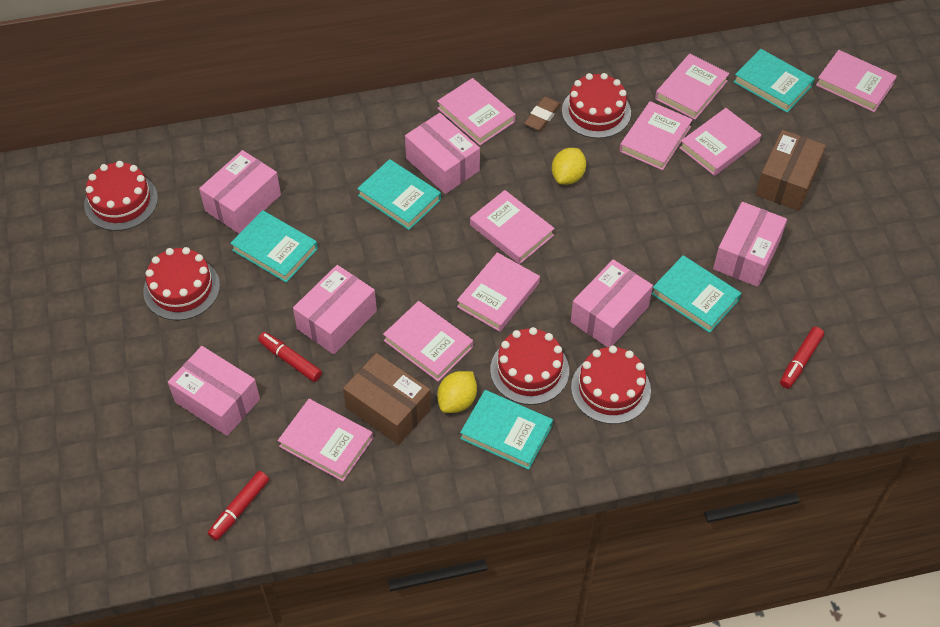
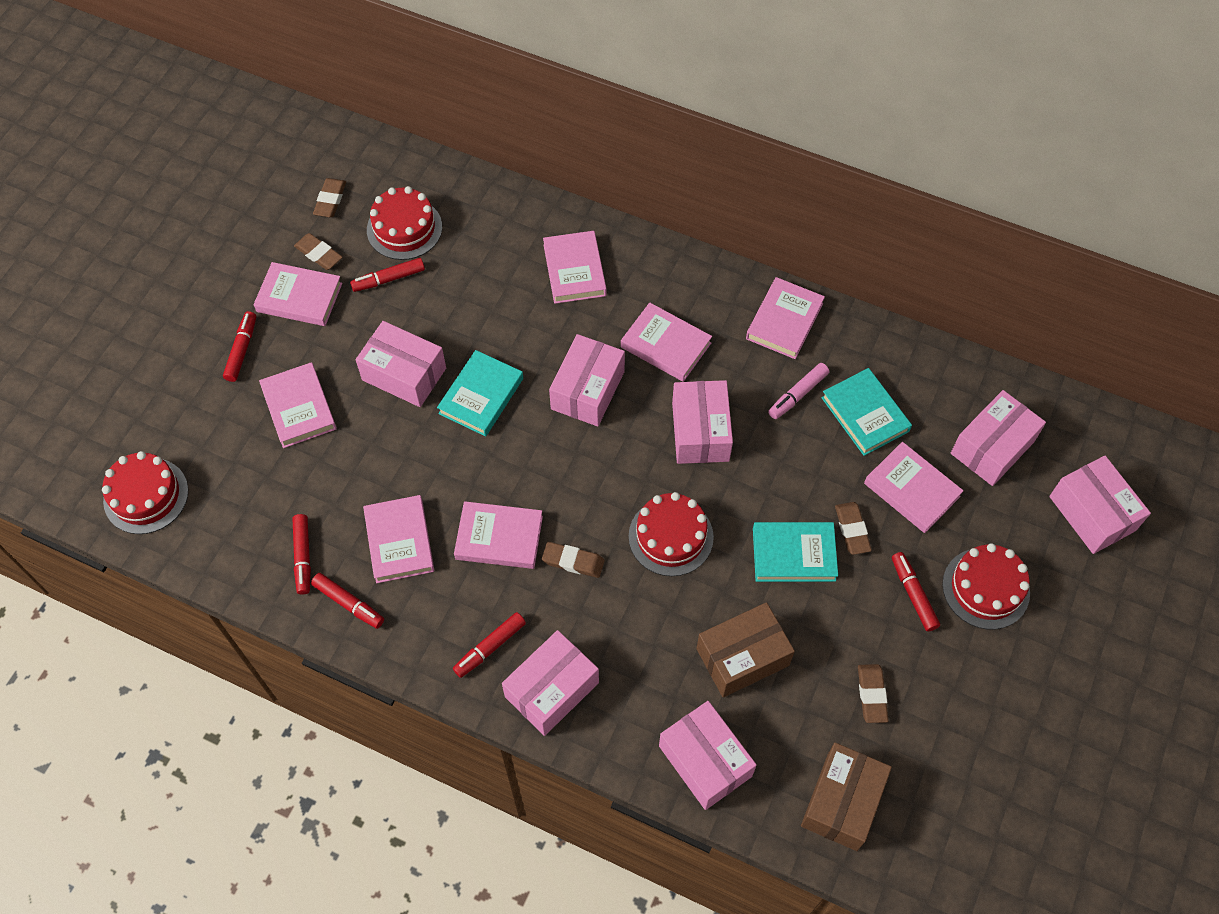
brown eraser: [524,96,561,131] = 1 -> [294,233,342,270] [313,178,346,217] [542,542,604,578] [835,502,872,555] [858,664,888,723] = 5
pink book: [278,399,373,481] [383,301,473,382] [437,78,516,145] [457,252,540,332] [470,190,555,264] [619,101,693,170] [655,54,729,120] [680,108,761,176] [816,50,897,112] = 9 -> [254,262,342,326] [259,362,337,448] [363,495,434,583] [454,501,543,569] [543,231,607,304] [621,302,712,382] [746,277,825,359] [864,442,964,533] = 8
pink box: [168,346,260,436] [199,150,281,233] [293,265,377,354] [405,113,480,194] [571,259,653,347] [713,202,787,287] = 6 -> [356,321,446,407] [502,630,599,736] [549,334,625,427] [659,701,757,810] [672,380,733,464] [951,390,1046,486] [1049,456,1151,554] = 7
pink marker: none = 0 -> [768,363,829,419] = 1
red cake: [84,161,158,231] [143,247,220,320] [490,327,569,405] [562,73,631,138] [571,346,651,424] = 5 -> [102,451,188,534] [367,186,442,260] [629,492,714,576] [942,543,1030,630] = 4
red marker: [208,471,269,540] [258,332,322,382] [780,327,824,388] = 3 -> [223,311,256,382] [292,514,311,595] [311,573,384,629] [350,258,425,292] [453,612,526,678] [892,552,940,631] = 6
turquoise book: [230,210,318,283] [357,159,441,230] [460,390,553,470] [652,255,741,333] [734,49,815,113] = 5 -> [437,350,523,437] [753,522,838,582] [821,368,912,456] = 3
yellow lemon: [437,371,477,413] [552,148,586,185] = 2 -> none = 0

